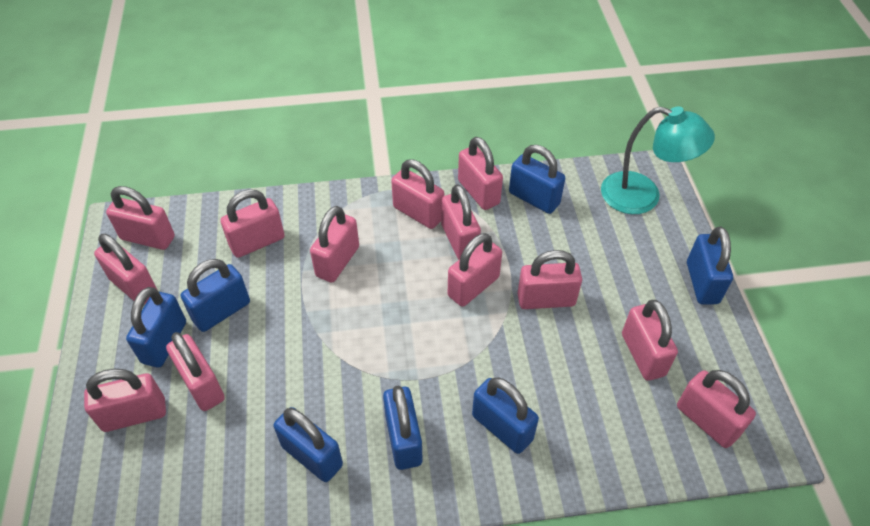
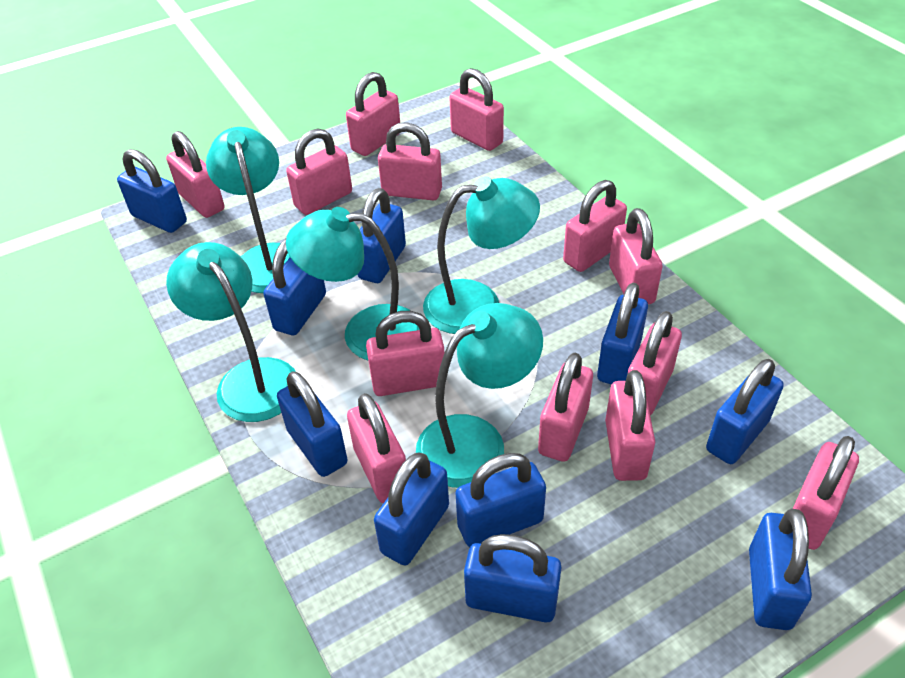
blue padlock: [126,287,186,368] [181,259,250,332] [274,407,343,482] [383,385,423,470] [472,377,539,454] [509,145,565,214] [687,227,733,305] = 7 -> [117,149,187,233] [263,239,326,335] [277,371,348,477] [357,188,406,283] [374,452,449,566] [455,453,546,547] [464,534,562,623] [597,283,648,385] [706,359,784,464] [749,509,812,630] = 10
turquoise lamp: [601,107,715,214] = 1 -> [166,242,296,422] [206,127,290,293] [286,207,420,360] [416,303,543,488] [423,176,540,334] = 5

